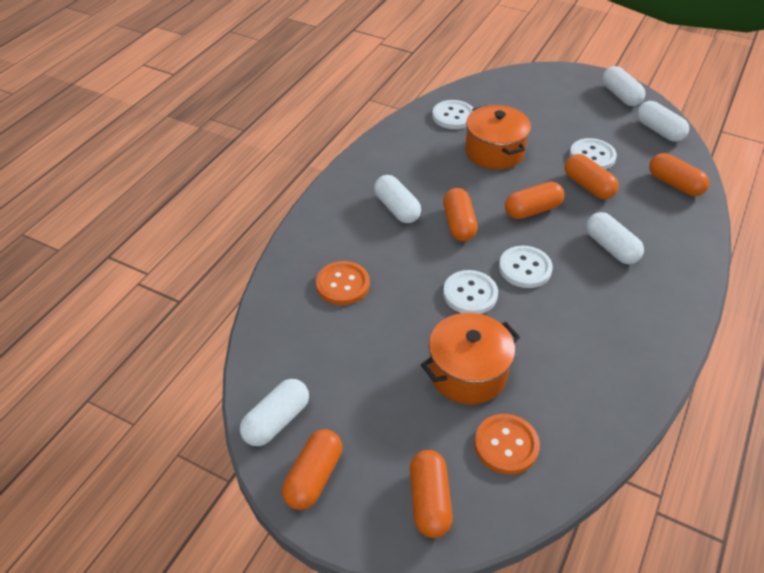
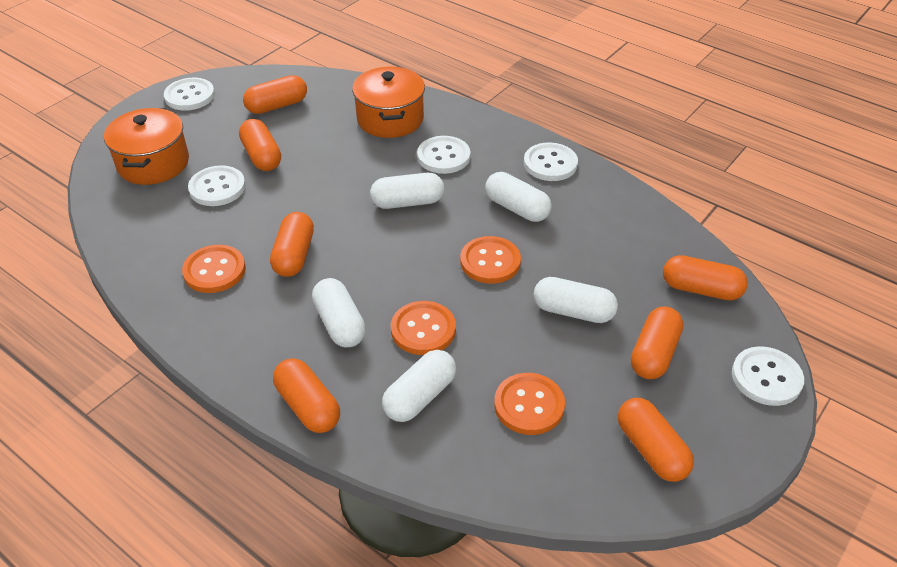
orange button: [316,261,370,305] [474,414,540,474] = 2 -> [182,245,246,293] [391,301,456,355] [460,236,521,284] [494,373,565,435] = 4
orange capsule: [282,429,342,510] [410,450,453,538] [443,188,478,241] [505,182,564,219] [565,154,619,199] [649,153,710,196] = 6 -> [239,119,281,171] [243,75,307,114] [270,212,314,277] [273,358,340,433] [618,398,694,482] [631,307,683,379] [663,255,748,300] = 7
white button: [432,100,474,129] [443,270,498,314] [499,246,553,288] [570,138,617,170] = 4 -> [164,78,215,111] [188,165,246,206] [417,136,470,174] [524,142,578,181] [732,346,804,406] = 5

